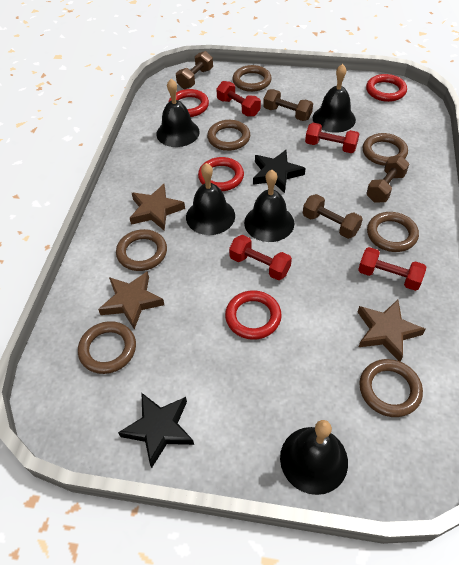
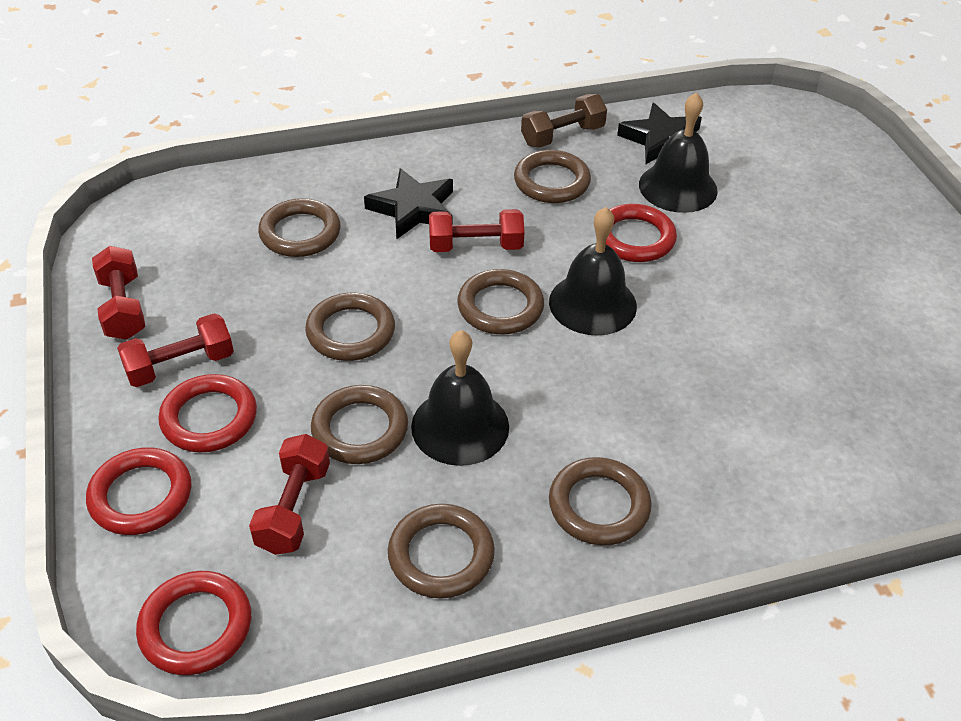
black bell: [156,79,200,147] [186,163,235,235] [244,170,294,242] [280,420,348,495] [313,64,356,133] = 5 -> [411,330,509,466] [549,207,637,336] [639,92,718,213] = 3
brown dumbbell: [176,51,213,89] [263,89,313,121] [303,194,363,239] [366,156,409,202] = 4 -> [521,94,607,147] = 1
brown star: [98,271,164,329] [130,184,185,230] [358,300,426,362] = 3 -> none = 0

